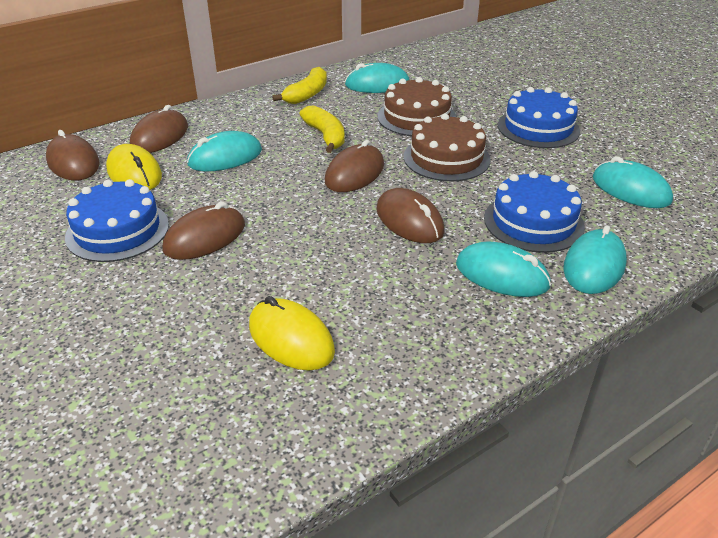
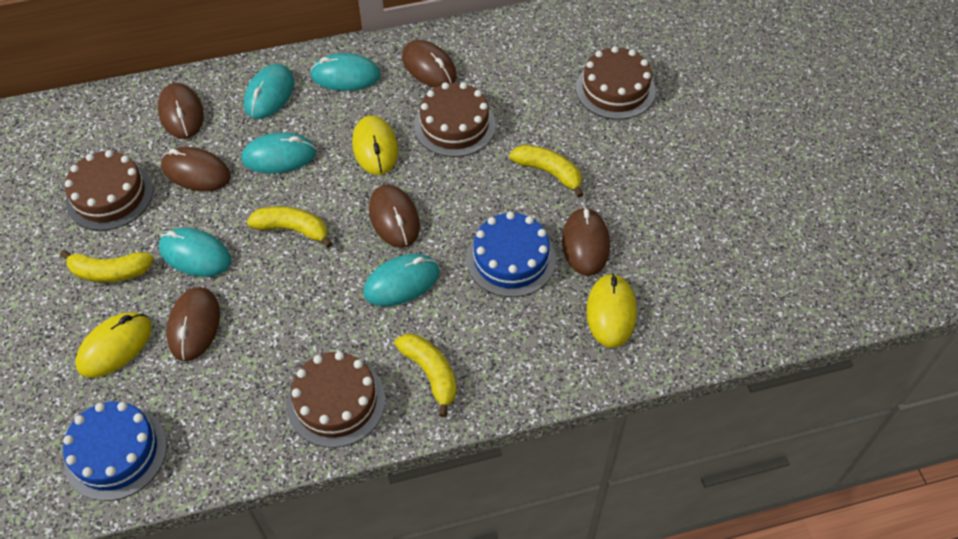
blue cake: [65,179,169,262] [484,171,585,253] [498,87,580,148] = 3 -> [63,401,167,501] [466,212,556,297] = 2
brown cake: [378,77,456,136] [404,114,491,181] = 2 -> [65,150,153,231] [287,351,386,448] [414,82,496,157] [576,46,656,119] = 4
brown mouse: [46,130,100,180] [130,105,188,153] [162,201,245,260] [325,140,384,192] [376,188,444,243] = 5 -> [158,83,204,139] [161,147,231,191] [166,287,220,361] [369,184,420,248] [402,40,457,88] [562,207,610,276] = 6
yellow banana: [272,67,327,104] [300,105,344,153] = 2 -> [60,250,153,282] [247,206,332,248] [394,334,457,417] [509,145,584,198] = 4
yellow mouse: [106,144,162,190] [249,296,335,371] = 2 -> [75,312,152,378] [352,115,398,175] [586,273,637,348] = 3

